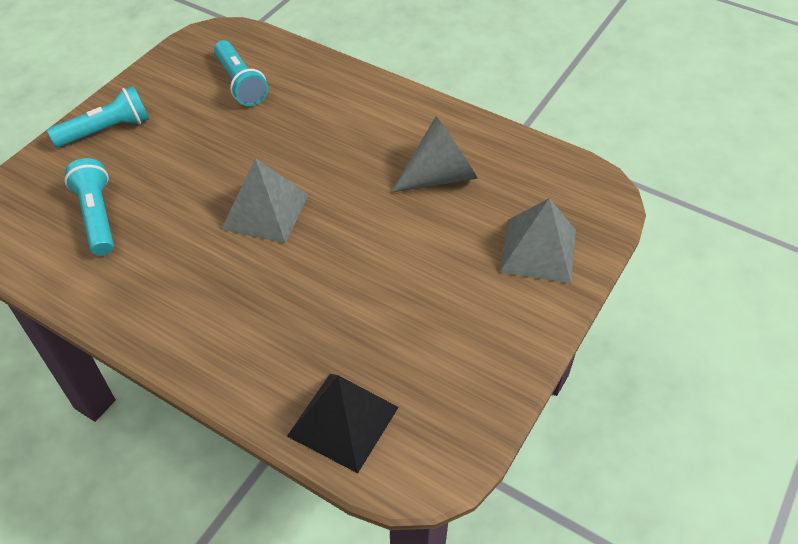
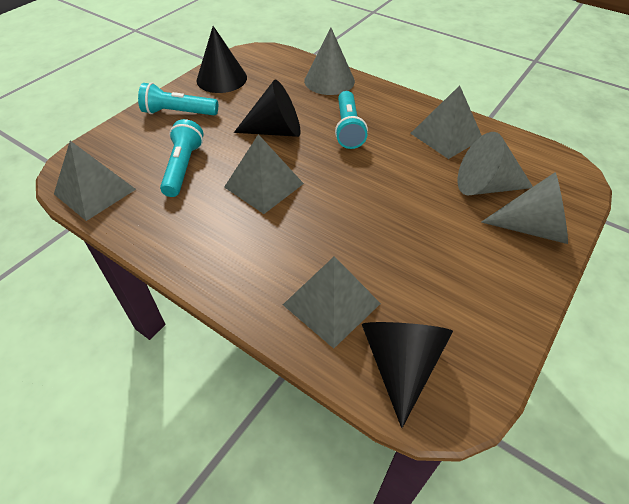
black cone: none = 0 -> [196,26,247,93] [234,80,301,137] [362,322,453,428] = 3
black pyramid: [287,374,399,473] = 1 -> none = 0
grey cone: [391,116,478,193] = 1 -> [304,28,355,95] [458,132,533,196] [481,172,568,244] = 3
grey pyramid: [221,158,308,243] [499,198,576,284] = 2 -> [54,141,136,221] [224,134,304,214] [283,256,381,349] [410,85,482,159] = 4

